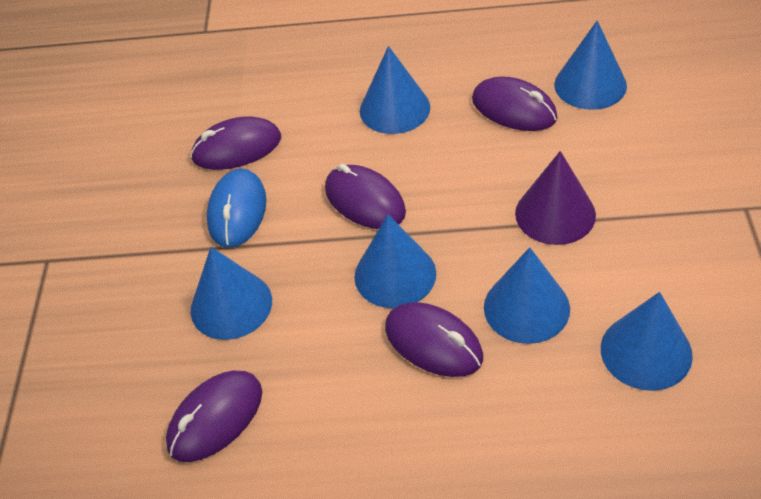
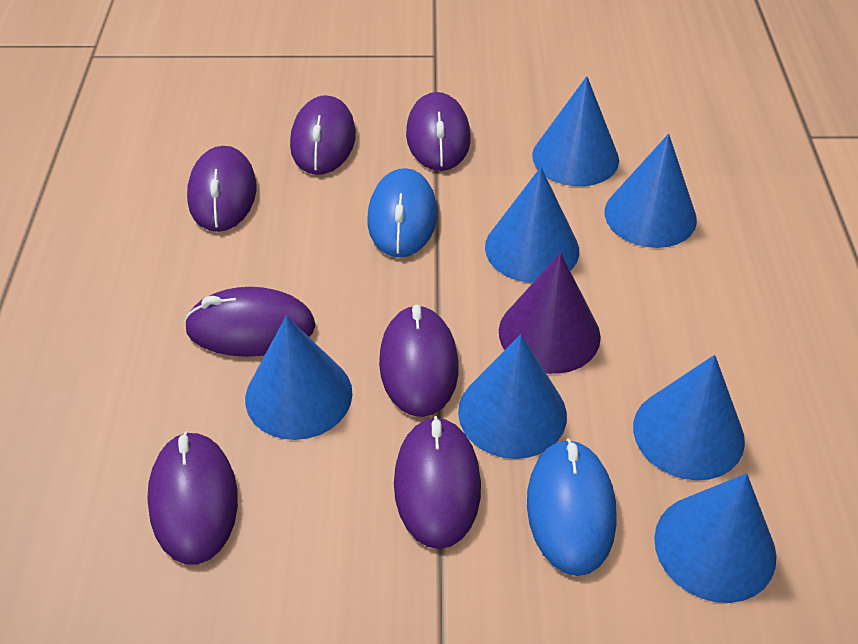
blue cone: [191,247,272,340] [354,214,436,308] [360,46,430,134] [484,247,570,344] [554,20,627,110] [601,292,693,391] = 6 -> [245,316,353,440] [458,334,567,459] [485,167,579,283] [532,76,619,186] [605,134,697,248] [633,355,745,480] [654,473,776,603] = 7
blue mouse: [207,169,267,248] = 1 -> [367,168,437,258] [527,439,617,576] = 2
purple mouse: [166,370,262,462] [190,116,281,170] [325,164,406,229] [385,302,483,377] [472,76,558,131] = 5 -> [147,431,238,564] [184,287,315,357] [187,146,257,232] [290,95,356,175] [379,305,459,417] [394,416,481,549] [406,92,471,171] = 7

